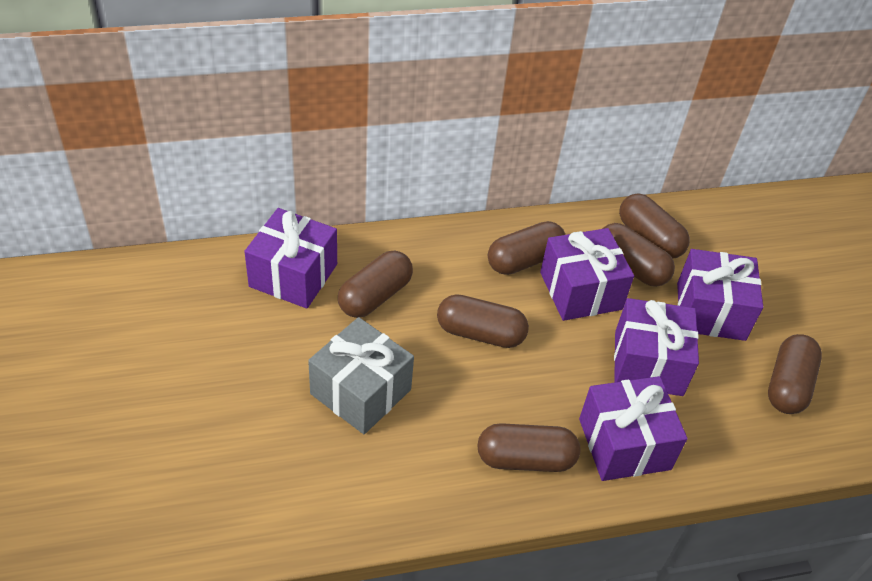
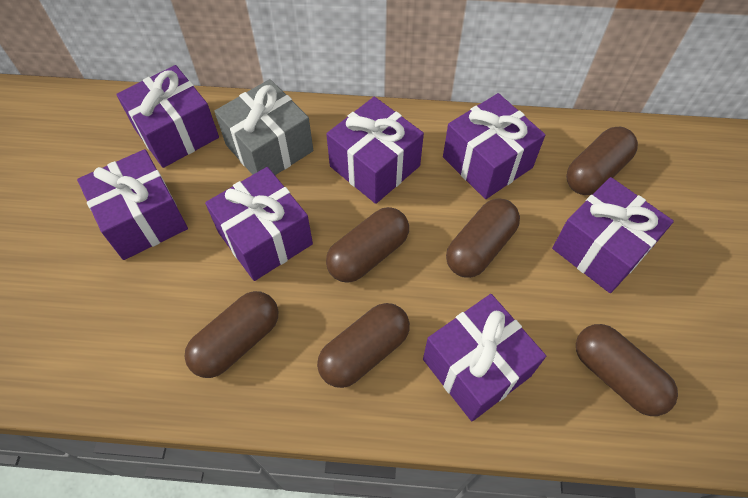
brown capsule: [338,251,413,318] [437,294,529,348] [477,423,580,472] [488,221,565,275] [602,223,675,287] [619,194,690,259] [768,334,822,414] = 7 -> [184,291,278,378] [317,303,410,388] [326,207,409,283] [446,199,520,278] [566,127,638,195] [576,324,678,416] = 6
purple gift: [244,208,337,309] [540,228,634,321] [579,376,688,481] [614,298,699,396] [677,249,763,341] = 5 -> [77,149,188,260] [116,65,219,168] [205,167,313,281] [326,97,424,204] [423,294,546,421] [443,93,545,199] [552,177,674,293] = 7

